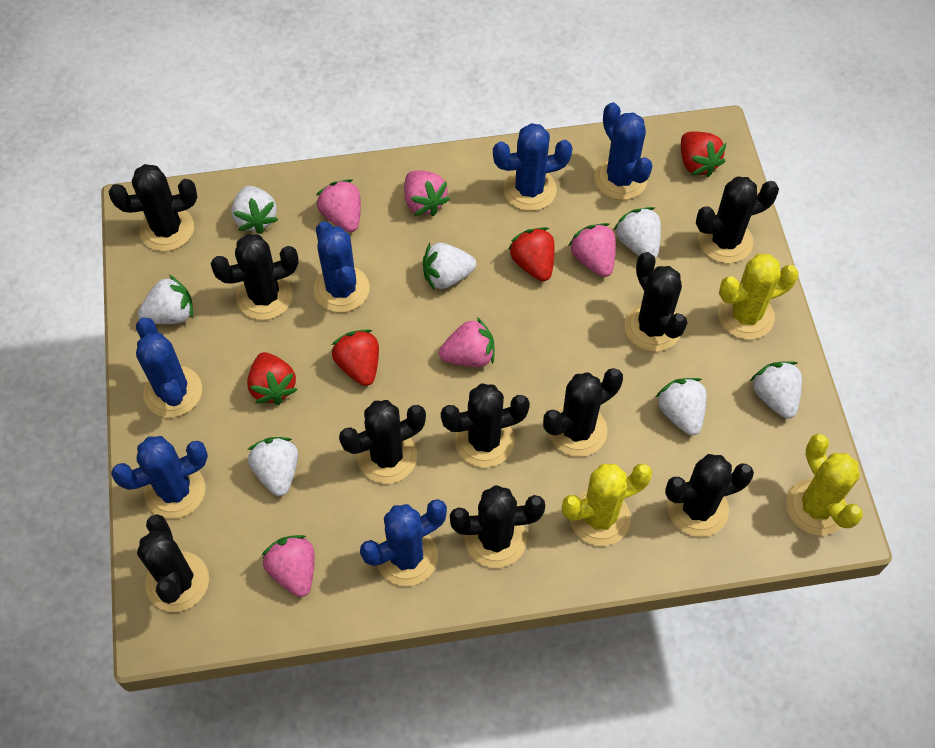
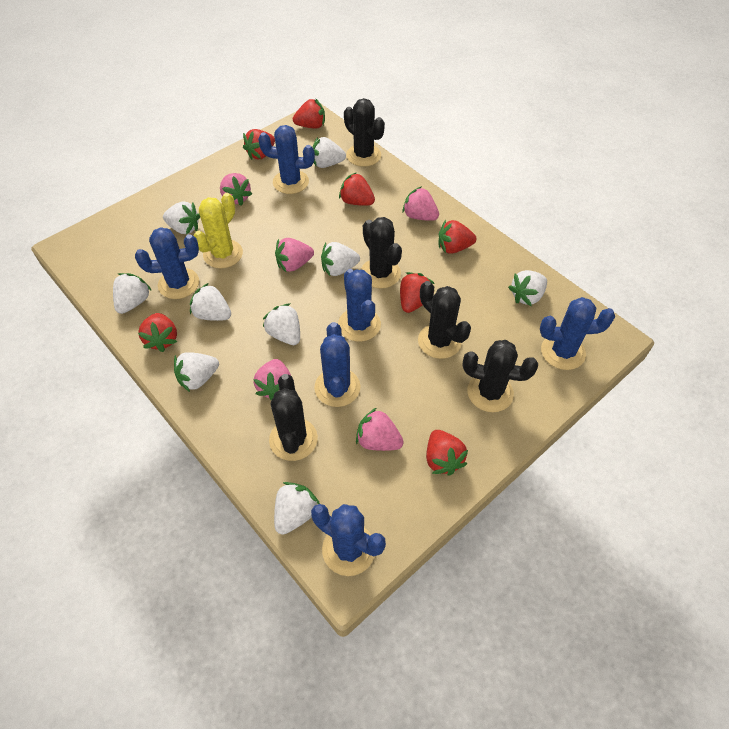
black cactus: [109,164,197,251] [137,514,209,612] [211,234,299,320] [339,400,426,484] [441,383,530,468] [450,485,545,568] [543,368,623,457] [624,252,688,352] [665,454,754,537] [696,177,779,264] = 10 -> [269,374,318,461] [344,98,385,167] [361,217,402,288] [418,281,471,359] [462,340,538,412] = 5
red strawberry: [247,352,297,405] [331,329,379,386] [508,227,555,281] [681,132,726,177] = 4 -> [138,313,177,352] [243,129,275,160] [293,98,325,129] [339,172,375,206] [400,272,435,313] [426,430,468,476] [439,220,477,254] = 7
white strawberry: [138,275,193,324] [231,186,278,234] [247,437,298,496] [423,243,476,291] [614,207,661,258] [656,378,707,435] [750,362,802,419] = 7 -> [113,273,152,314] [163,201,200,235] [174,352,219,392] [190,283,231,321] [263,303,300,345] [274,482,320,534] [312,137,346,168] [321,242,360,276] [508,270,547,306] = 9
yellow cactus: [562,464,652,546] [718,254,799,340] [786,434,863,535] = 3 -> [194,193,243,268] = 1

